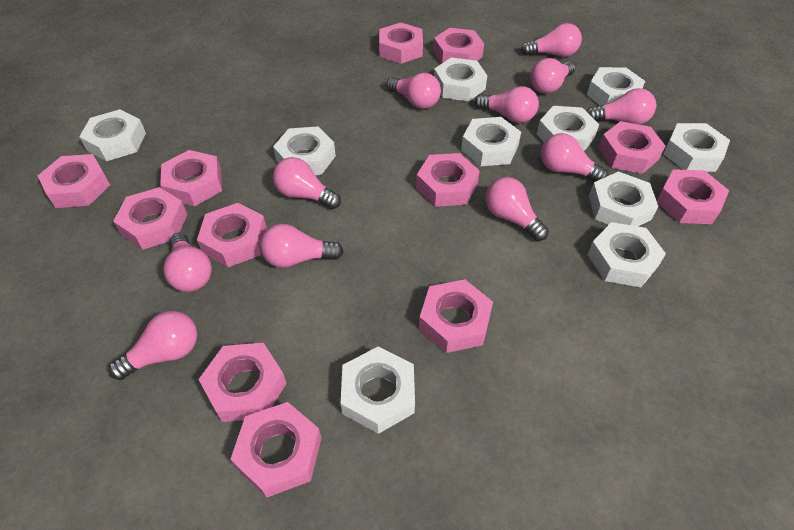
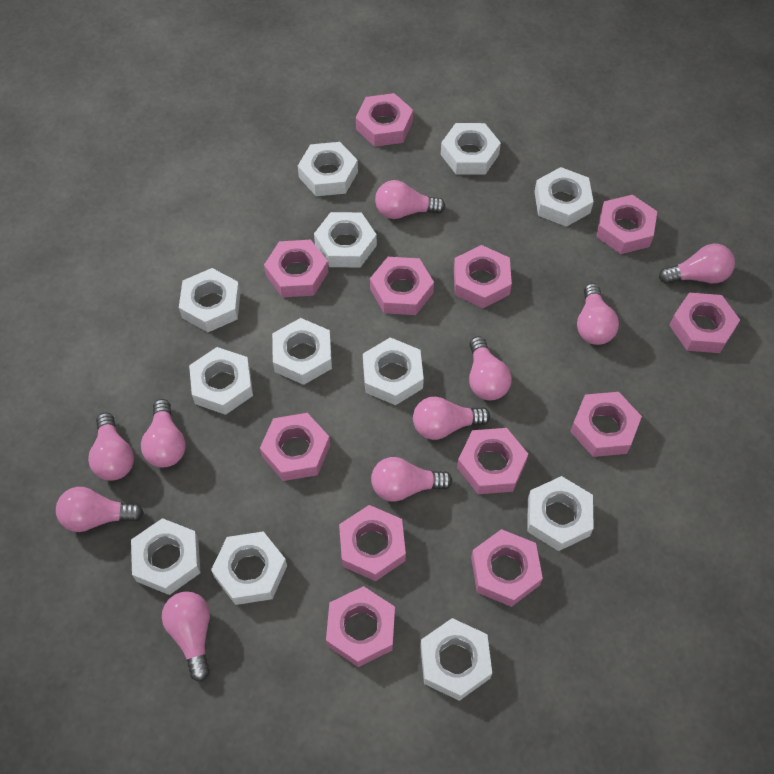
pink light bulb: [108,311,197,380] [163,233,212,292] [260,224,344,268] [273,157,341,209] [386,73,441,109] [475,86,539,123] [485,177,549,241] [521,23,582,57] [530,58,575,94] [541,133,609,181] [586,88,656,125] = 11 -> [56,487,144,532] [88,413,134,481] [141,399,185,467] [162,591,210,682] [371,457,453,502] [375,180,446,219] [413,397,490,440] [469,336,512,400] [577,283,619,345] [659,244,735,284] = 10
white nut: [79,109,146,161] [273,127,336,175] [341,346,415,434] [434,57,487,101] [461,117,521,166] [537,106,599,151] [587,67,645,106] [587,222,666,287] [589,172,659,226] [663,123,730,172] = 10 -> [131,518,200,595] [179,268,241,332] [189,347,253,415] [211,531,287,605] [272,318,332,385] [298,142,358,196] [314,212,377,268] [363,338,424,405] [420,618,492,701] [441,123,501,175] [527,476,594,551] [534,167,594,227] = 12

